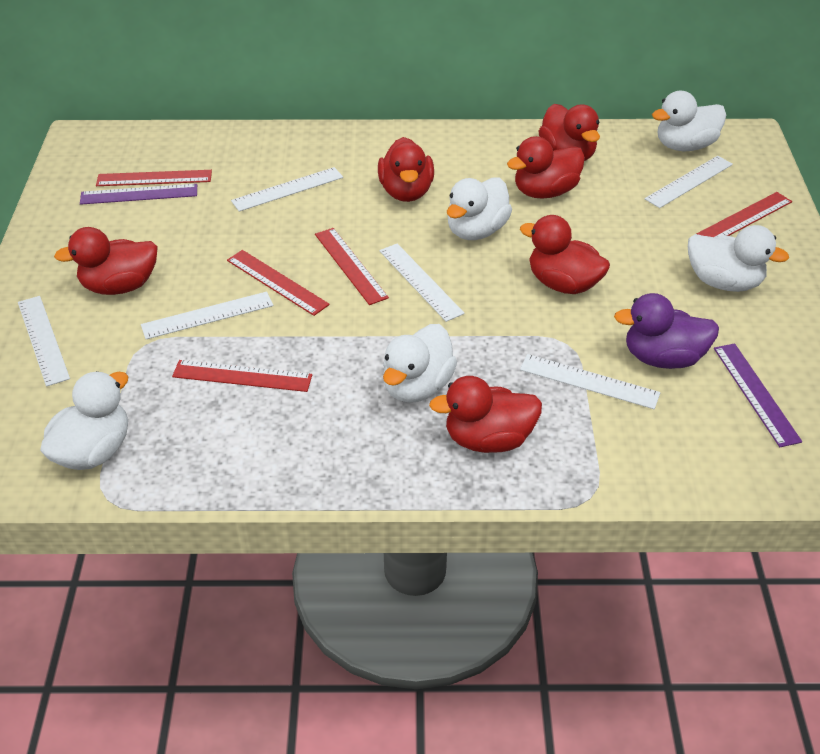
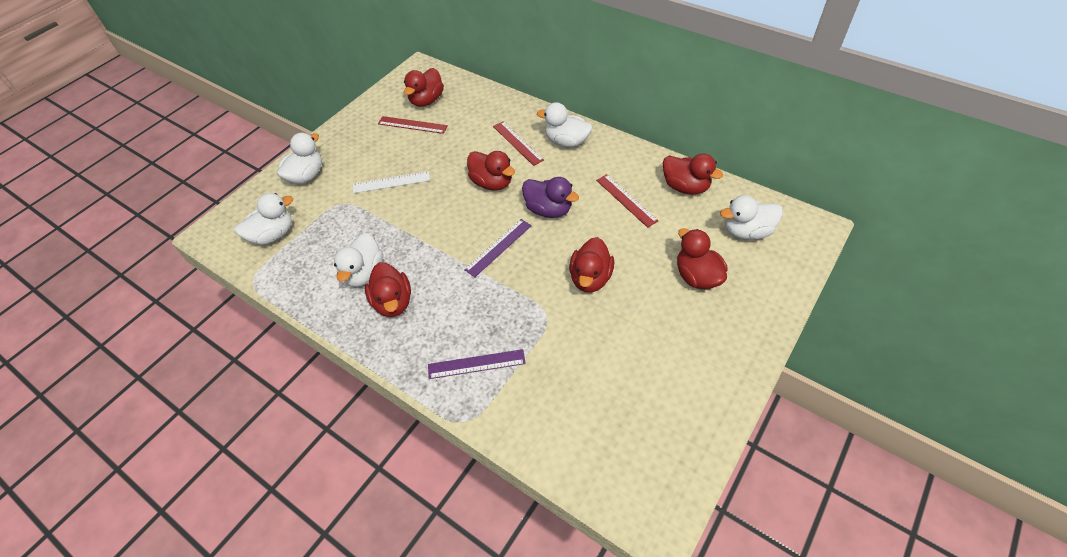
red ruler: [96,170,212,186] [172,360,312,392] [227,250,330,316] [315,228,389,305] [697,192,792,237] = 5 -> [378,116,448,134] [493,122,544,166] [596,174,658,228] = 3
white ruler: [18,296,70,387] [141,292,273,339] [231,167,343,212] [379,243,465,322] [520,354,660,409] [645,156,733,208] = 6 -> [353,171,430,193] = 1

